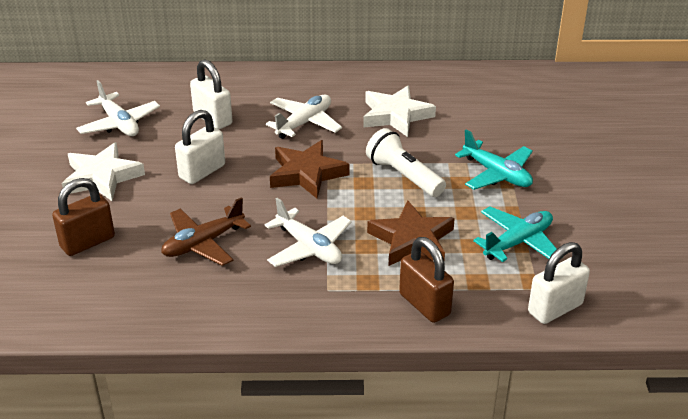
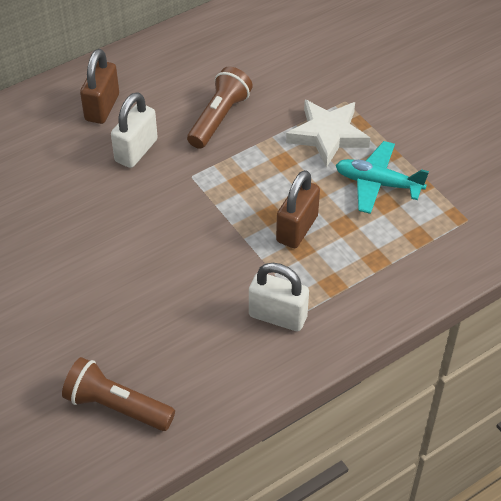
brown flashlight: none = 0 -> [62,357,175,431] [187,67,253,149] = 2
brown plane: [161,197,251,266] = 1 -> none = 0
brown star: [270,140,350,198] [367,201,455,266] = 2 -> none = 0
turquoise plane: [455,130,533,190] [473,206,557,262] = 2 -> [336,141,429,214] = 1
white flashlight: [366,128,446,197] = 1 -> none = 0
white padlock: [175,110,225,184] [190,59,233,129] [528,242,590,324] = 3 -> [111,92,158,168] [249,263,309,331] = 2
white plane: [76,80,160,136] [265,198,352,267] [266,95,342,139] = 3 -> none = 0
white star: [62,142,145,201] [363,86,436,137] = 2 -> [286,100,370,168] = 1

